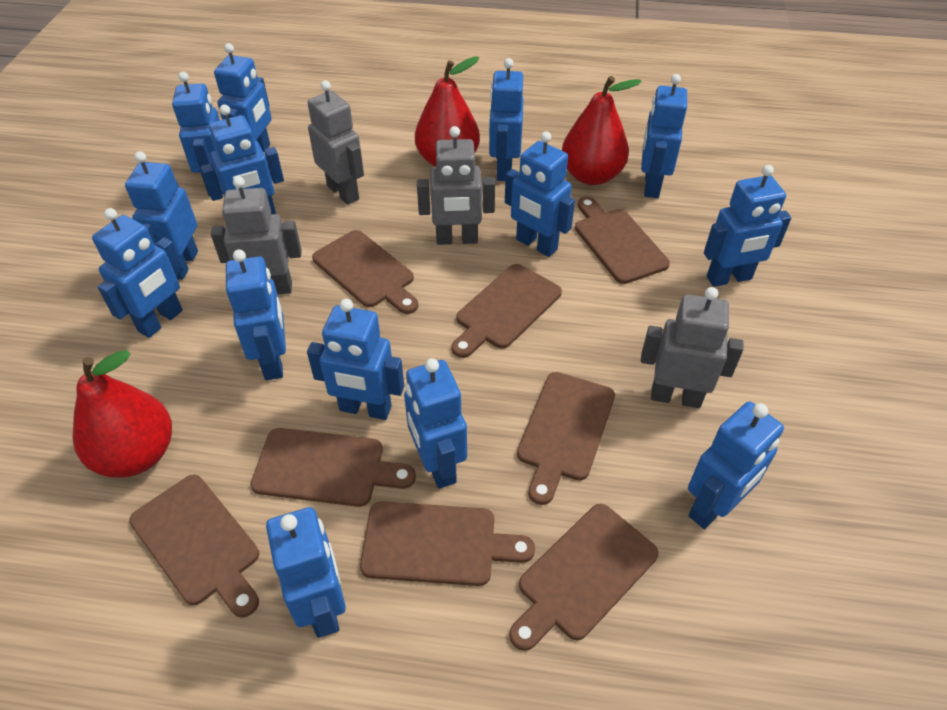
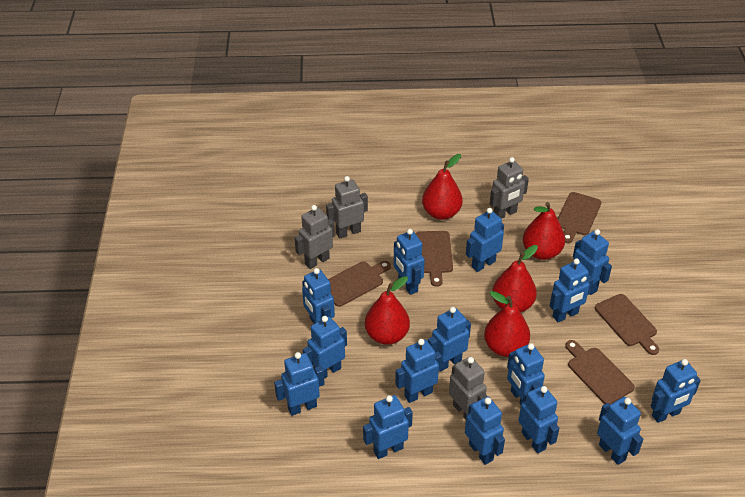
blue robot: [92,208,184,338] [125,151,198,280] [172,72,223,196] [201,104,284,214] [214,43,272,152] [226,250,286,380] [266,507,346,638] [307,299,404,420] [404,358,467,489] [489,58,524,181] [505,131,575,257] [641,74,687,198] [688,402,784,529] [704,165,791,287] = 14 -> [274,352,325,416] [302,268,335,324] [303,316,347,378] [363,395,413,459] [394,229,425,295] [395,339,442,403] [428,307,471,371] [465,396,505,465] [466,208,504,272] [507,343,545,405] [518,385,559,453] [550,258,594,322] [573,229,612,295] [597,397,643,465] [651,359,701,423] = 15
brown cutting board: [129,475,259,618] [251,428,416,507] [312,230,419,314] [360,501,535,586] [451,264,562,358] [509,504,658,651] [517,372,615,505] [575,197,670,284] = 8 -> [328,261,391,307] [415,231,453,287] [558,192,602,243] [565,340,635,404] [595,294,659,355] = 5
red pear: [73,350,172,478] [415,56,480,167] [562,76,642,185] = 3 -> [365,276,410,345] [422,154,463,220] [484,291,530,357] [492,245,538,313] [523,202,565,260] = 5

